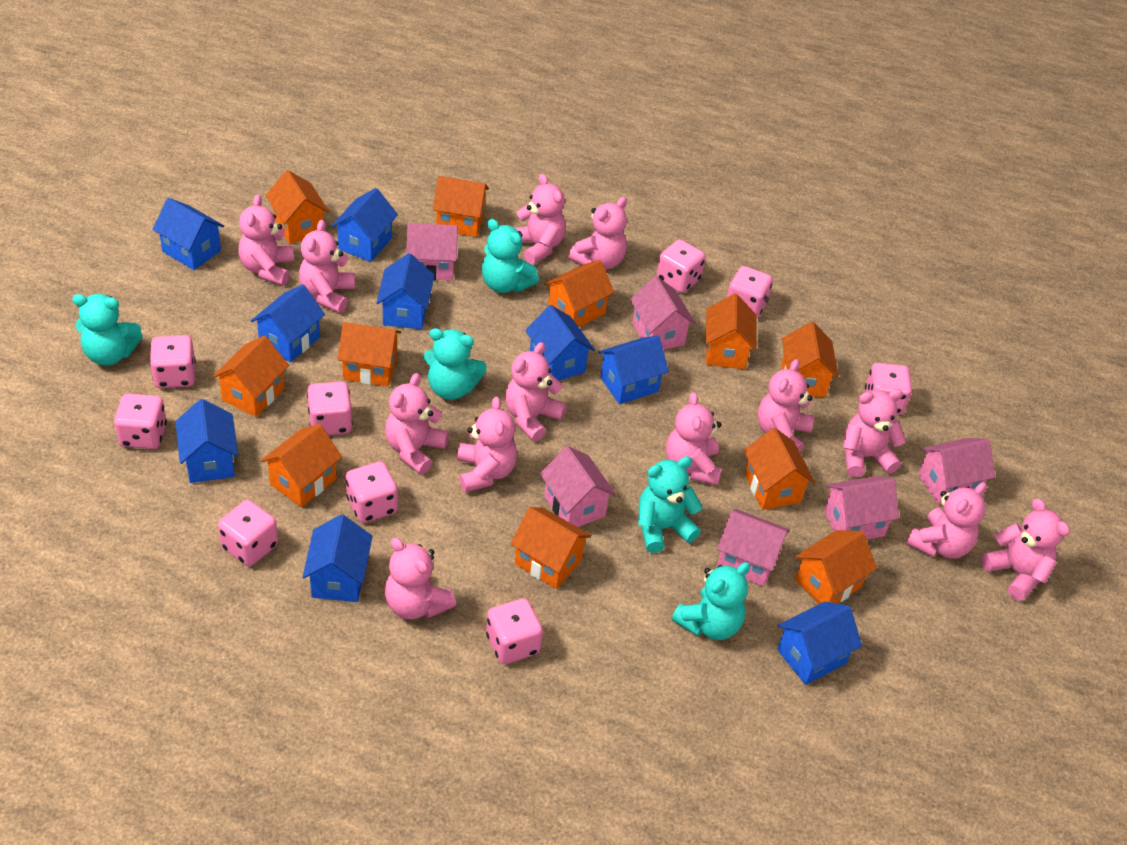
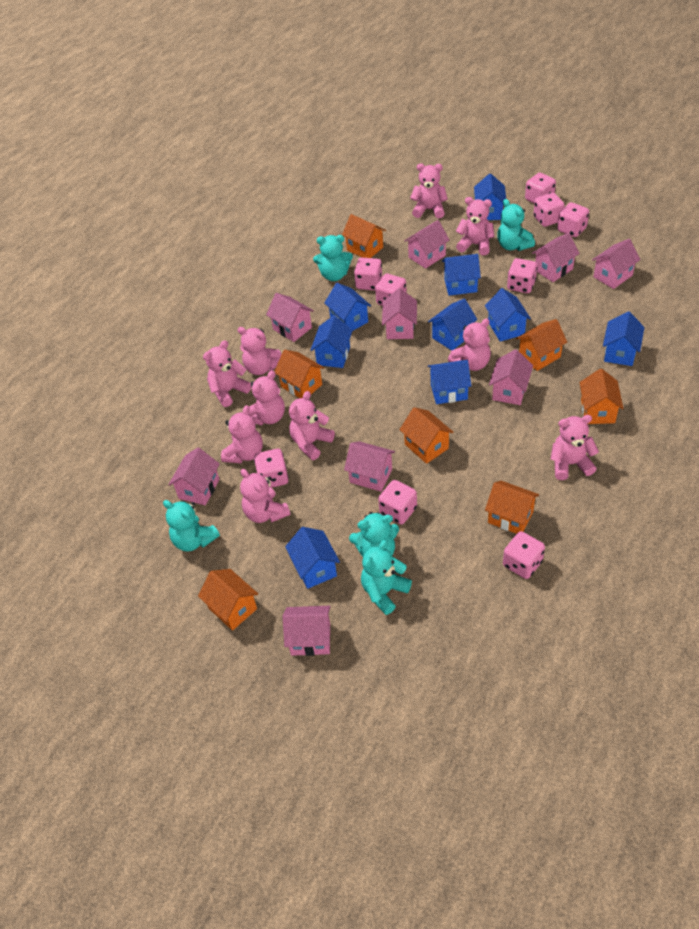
orange house: [212,336,289,417] [261,424,342,507] [266,170,329,244] [337,322,401,387] [433,176,489,237] [510,507,591,589] [545,260,614,327] [705,293,757,369] [744,428,815,510] [782,322,839,397] [795,530,877,604] = 11 -> [198,569,258,630] [275,349,324,398] [342,214,386,258] [399,407,454,464] [485,481,539,534] [516,319,567,371] [579,369,624,424] = 7
pink house: [406,223,458,280] [540,446,616,527] [630,276,695,350] [717,509,790,587] [824,476,899,539] [918,438,995,505] = 6 -> [168,448,220,505] [266,293,314,342] [283,606,331,656] [344,441,395,492] [382,288,417,339] [404,220,449,269] [489,349,533,405] [532,233,580,282] [592,239,640,289] = 9
pink teddy bear: [238,195,294,286] [299,220,355,313] [385,373,449,475] [385,537,456,619] [457,397,517,492] [505,342,567,442] [515,174,566,264] [568,197,627,269] [666,392,722,486] [757,359,814,452] [843,389,906,477] [906,482,987,559] [981,498,1070,601] = 13 -> [203,340,252,407] [221,405,263,463] [237,327,282,375] [240,469,290,523] [249,370,285,425] [289,391,335,460] [410,163,448,219] [448,319,491,371] [456,197,494,255] [550,415,599,480] = 10

